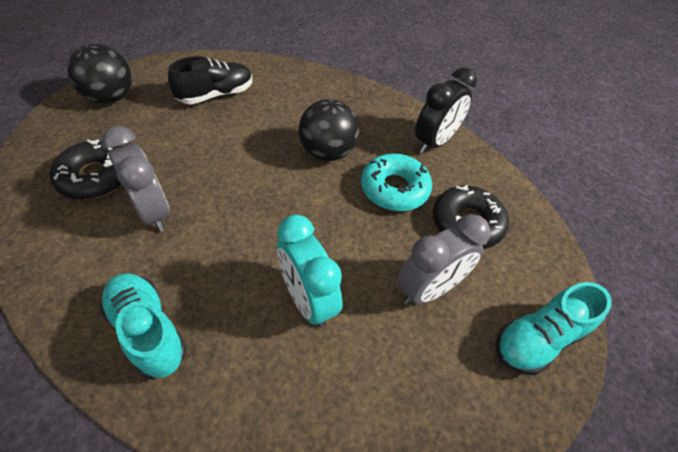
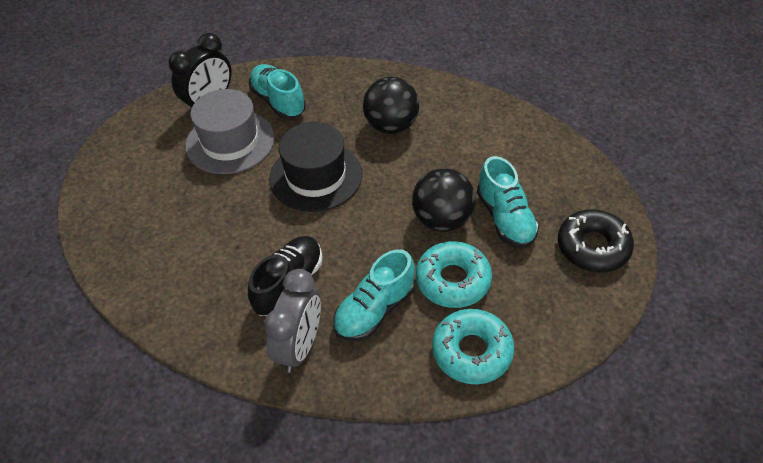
black donut: [50,139,122,200] [433,185,509,249] = 2 -> [558,209,634,272] = 1
black hat: none = 0 -> [269,122,362,212] = 1
grey clock: [101,126,170,232] [397,214,490,305] = 2 -> [264,269,321,373] = 1
grey hat: none = 0 -> [185,89,275,174] = 1
turquoise clock: [277,215,343,328] = 1 -> none = 0
turquoise donut: [361,153,432,211] = 1 -> [416,241,492,308] [432,309,514,384] = 2
turquoise shoe: [99,273,187,379] [496,282,612,376] = 2 -> [249,64,306,119] [333,249,415,341] [477,156,539,248] = 3

